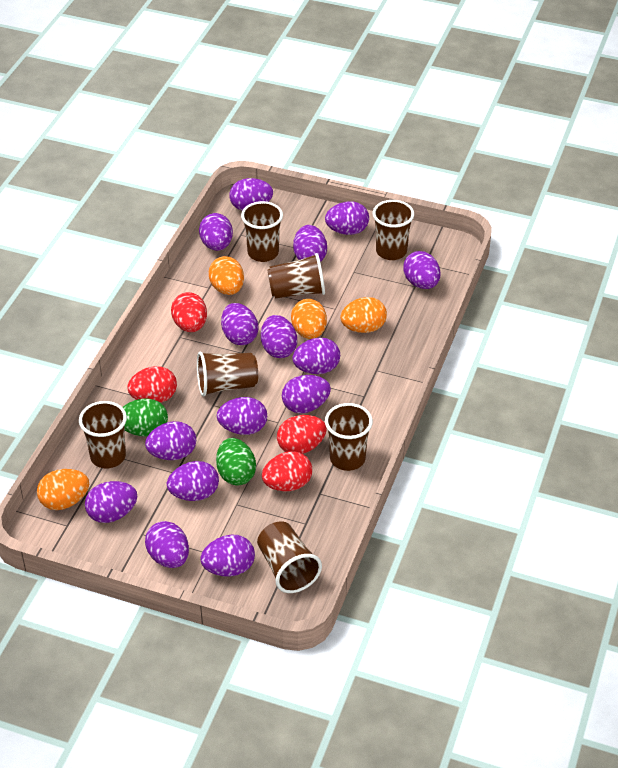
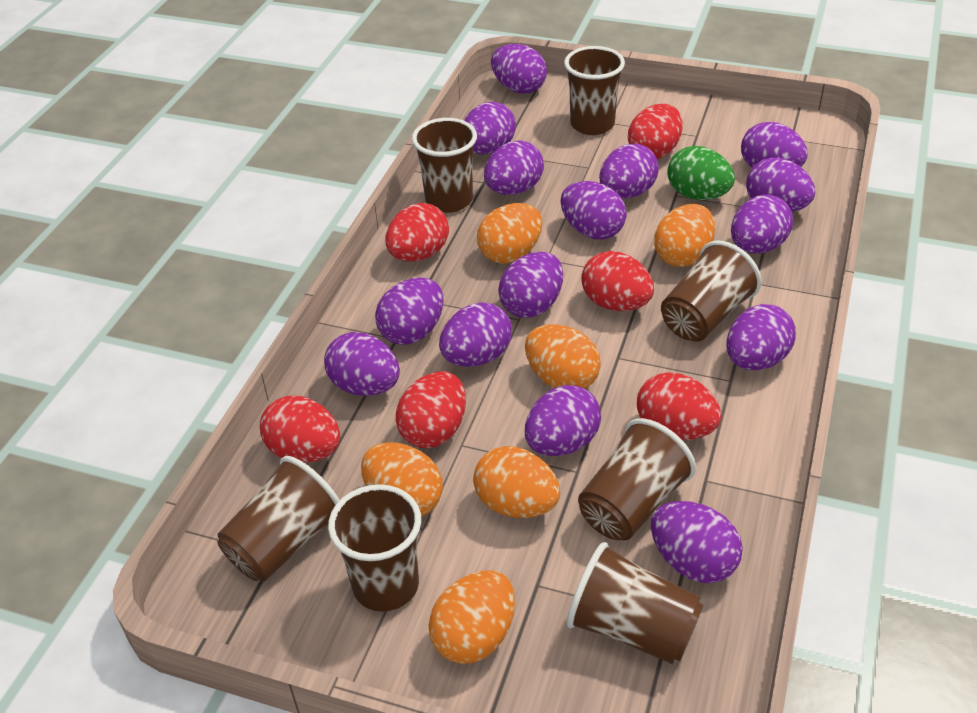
green egg: [123,399,168,437] [216,438,256,486] = 2 -> [667,146,735,200] = 1
orange egg: [37,469,89,510] [209,256,244,295] [291,299,327,339] [340,297,387,333] = 4 -> [361,442,443,517] [428,570,515,664] [473,446,560,518] [477,203,542,264] [525,324,601,389] [654,204,715,267] = 6
red egg: [127,366,177,403] [171,292,207,332] [262,451,312,491] [277,415,327,454] = 4 -> [260,396,340,463] [386,203,449,262] [396,371,466,448] [581,251,654,311] [628,104,683,159] [637,372,721,440] = 6

